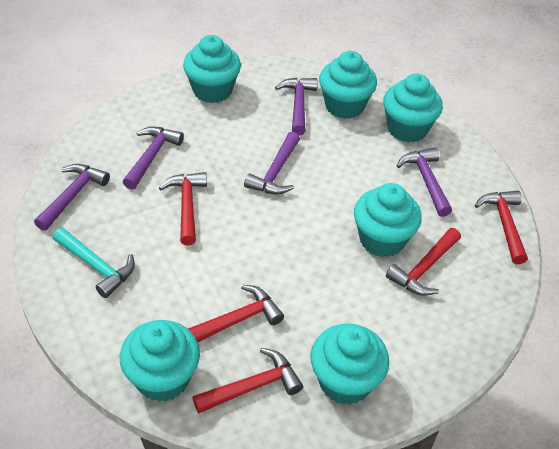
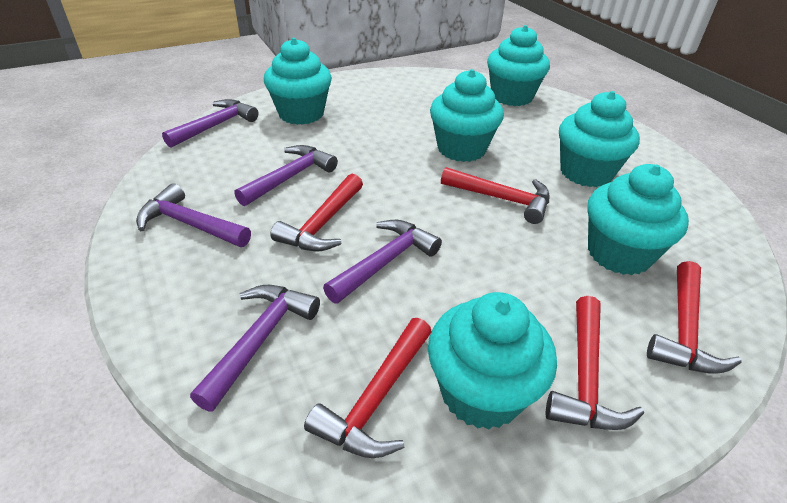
turquoise hammer: [53,228,135,298] = 1 -> none = 0

